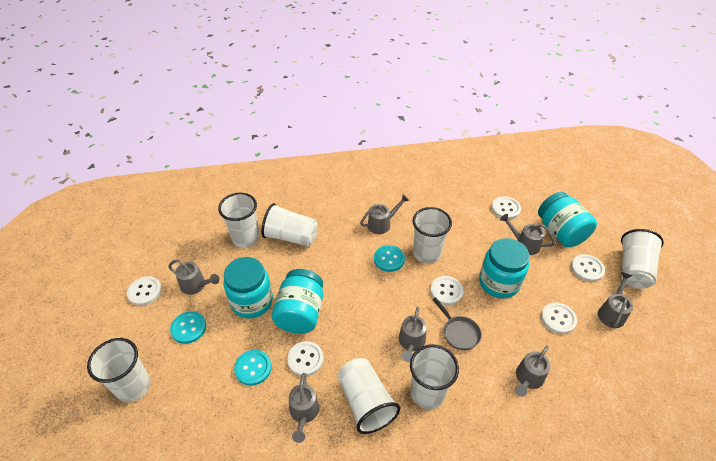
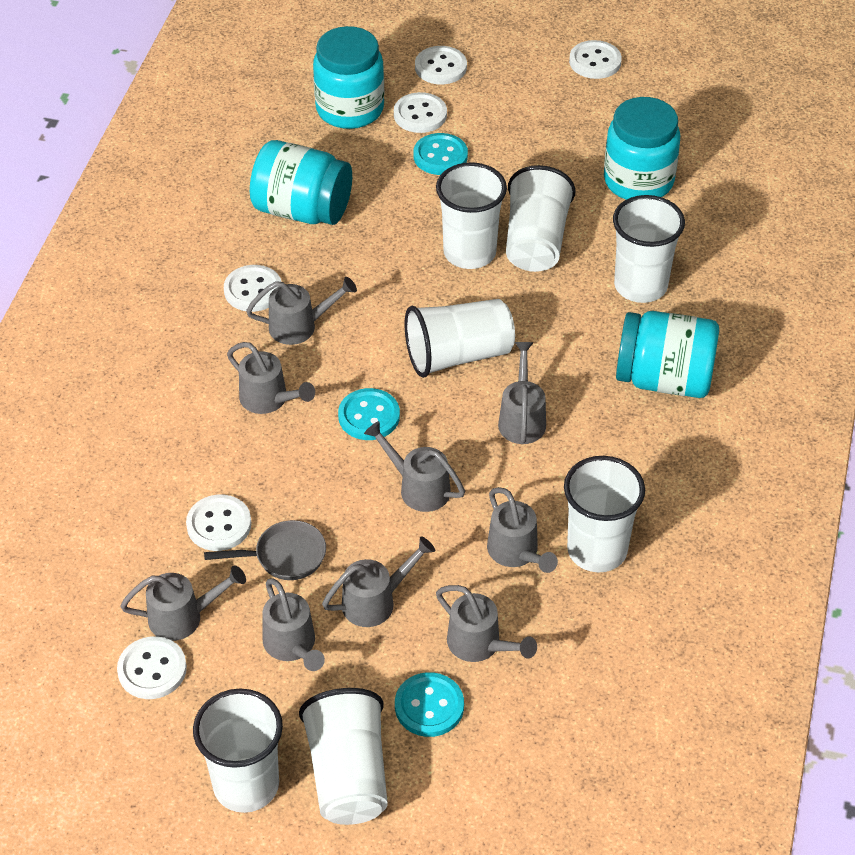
grey watering can: [168,259,219,295] [289,373,319,443] [360,195,409,234] [399,307,427,362] [500,214,555,255] [515,345,551,397] [598,272,633,329] = 7 -> [120,565,246,641] [227,342,315,414] [246,277,357,345] [262,578,325,671] [322,536,435,627] [364,421,465,512] [436,585,537,662] [487,487,558,573] [498,342,546,444] = 9

